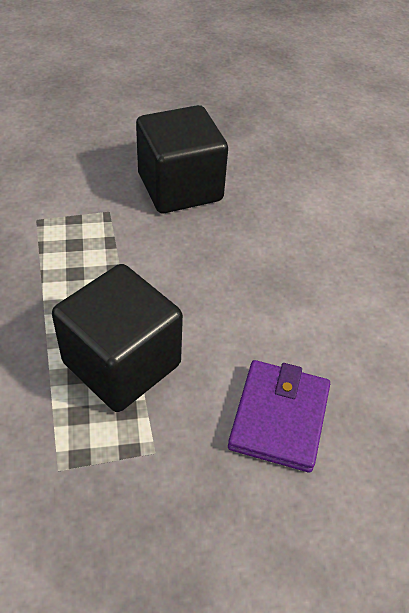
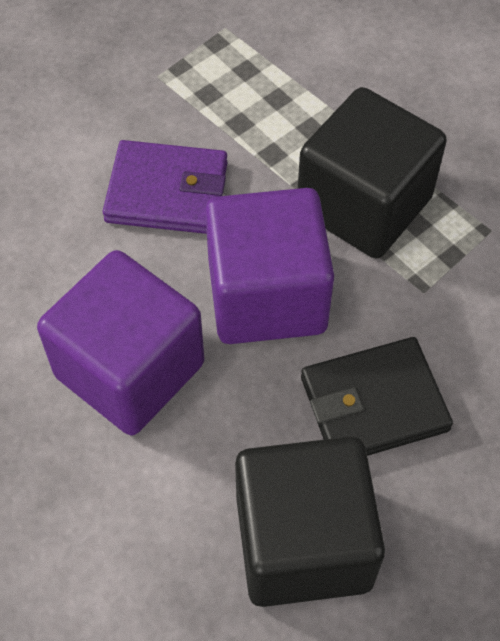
black wallet: none = 0 -> [301,337,453,456] = 1
purple cube: none = 0 -> [37,250,204,436] [205,188,334,344] = 2

